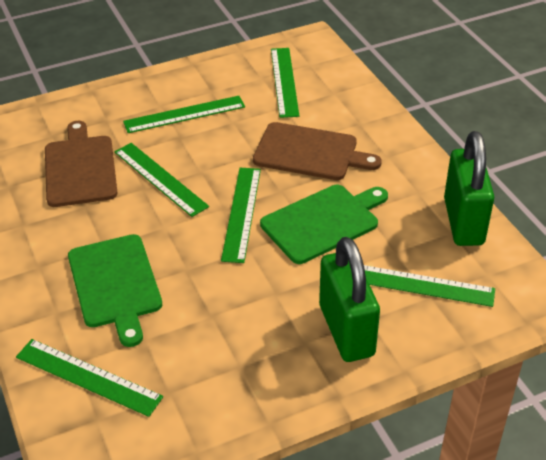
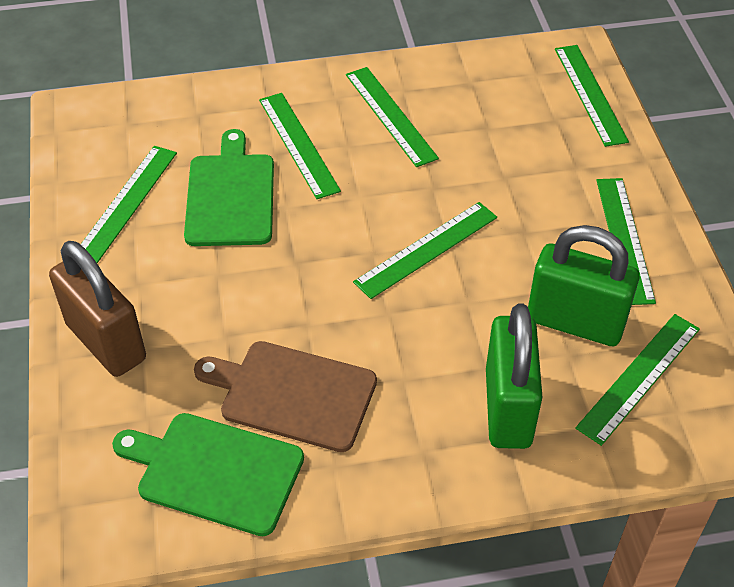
brown cutting board: [45,121,118,207] [253,122,382,180] = 2 -> [194,341,377,452] = 1
brown padlock: none = 0 -> [49,241,146,377] = 1
green ruler: [16,339,163,417] [114,143,209,217] [123,96,245,133] [221,168,261,263] [271,48,299,118] [364,265,495,307] = 6 -> [80,146,177,263] [259,93,341,199] [346,67,439,167] [353,202,497,299] [555,45,629,147] [575,314,700,446] [596,178,656,305] = 7

